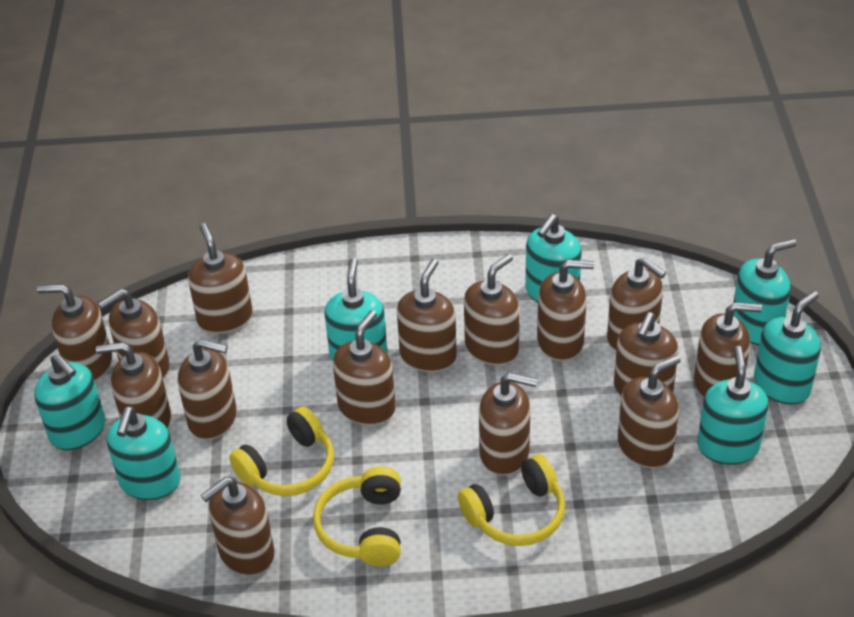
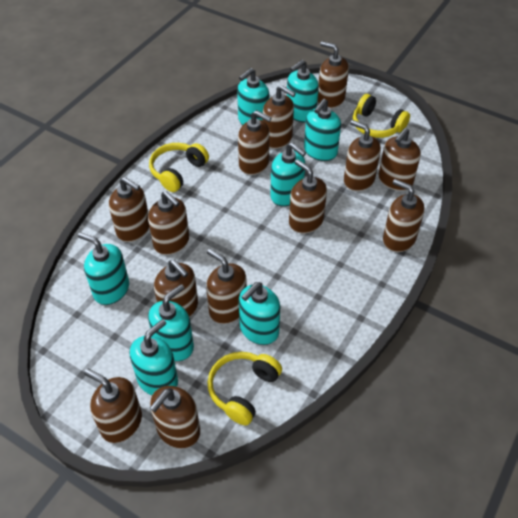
brown soap dispenser: [37,284,112,381] [96,342,171,428] [98,288,170,379] [178,339,237,440] [188,223,253,334] [201,477,275,576] [333,310,395,425] [397,259,457,372] [464,254,519,365] [479,373,538,475] [537,260,594,361] [607,257,666,351] [614,312,679,396] [618,355,681,468] [694,302,762,398] = 15 -> [84,369,142,443] [109,177,149,242] [148,191,189,255] [150,386,200,448] [154,260,198,317] [206,249,247,324] [238,110,272,175] [263,85,296,149] [289,159,327,233] [318,41,349,109] [344,120,381,191] [378,128,421,191] [383,179,424,252] = 13
turquoise soap dispenser: [34,354,105,450] [107,406,181,500] [324,258,388,361] [525,214,582,303] [697,346,769,465] [733,239,797,345] [754,291,821,404] = 7 -> [78,232,129,305] [130,319,178,395] [148,284,194,361] [237,68,269,125] [239,282,280,345] [270,142,306,206] [287,60,319,122] [304,99,341,161] = 8

